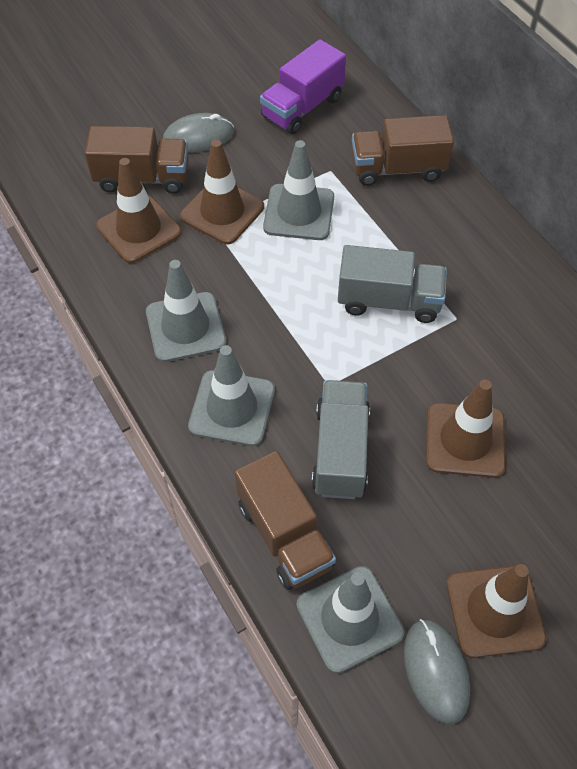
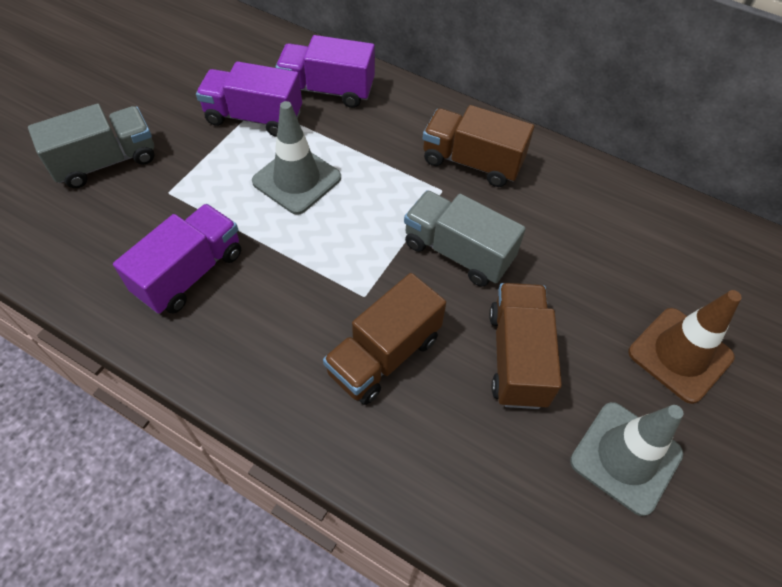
brown traffic cone: [96,158,181,263] [180,140,264,244] [426,379,506,478] [447,564,546,658] = 4 -> [628,290,742,404] = 1
grey mouse: [163,113,234,153] [404,619,470,724] = 2 -> none = 0
grey traffic cone: [146,260,226,362] [188,345,275,446] [263,140,334,240] [296,566,404,673] = 4 -> [252,101,341,215] [570,402,683,516] = 2
purple truck: [260,39,346,134] = 1 -> [113,204,241,314] [196,61,302,137] [275,35,375,108] = 3

